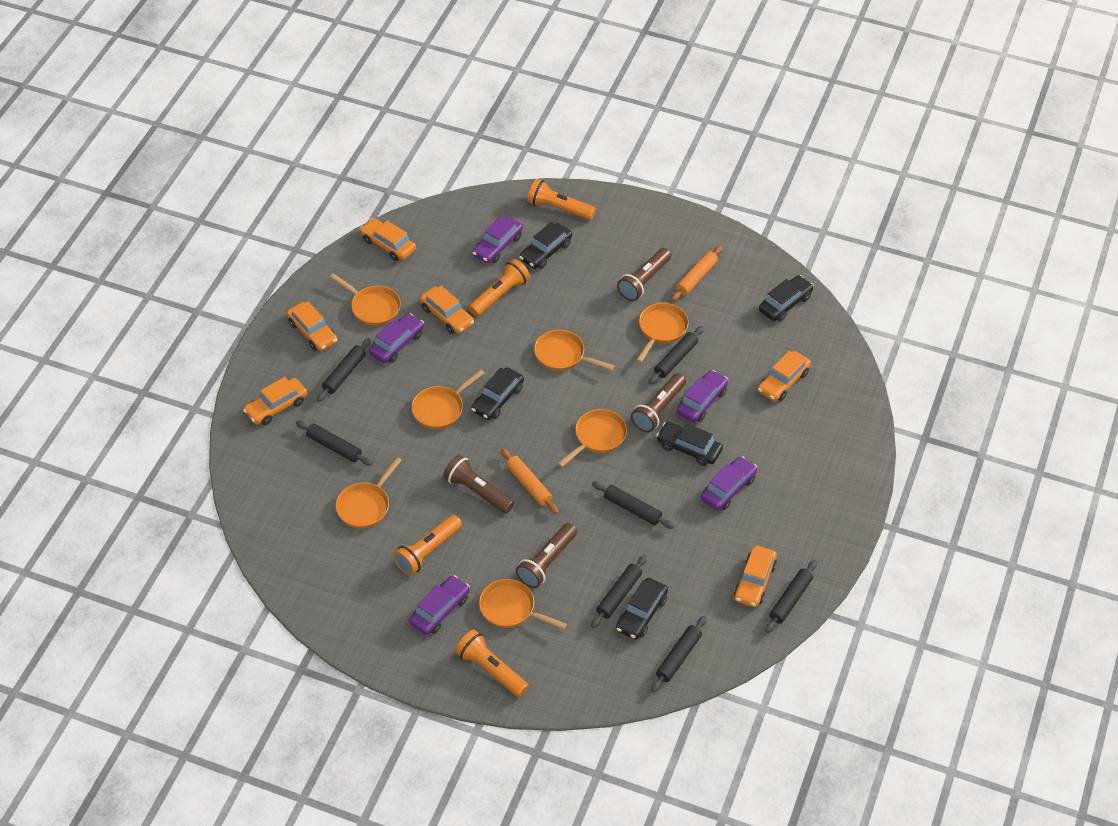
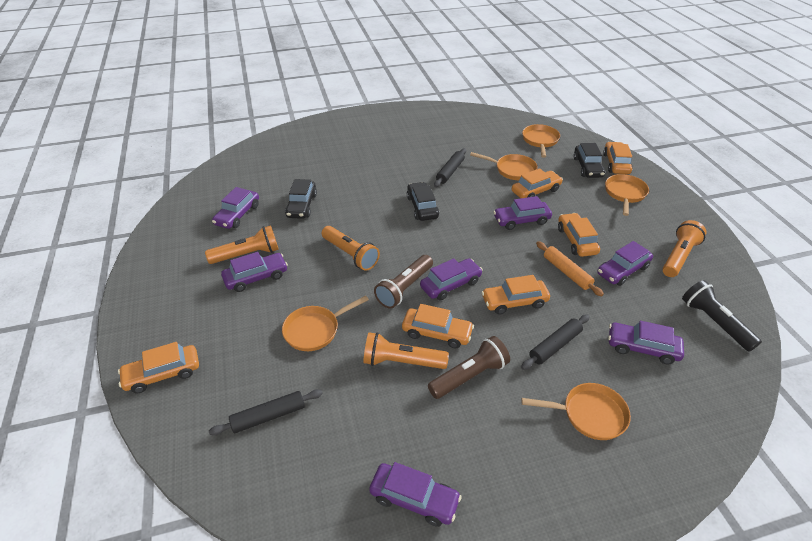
black car: [471,367,524,420] [519,222,572,269] [616,578,668,640] [656,422,723,466] [759,275,814,321] = 5 -> [285,179,317,219] [407,182,439,221] [573,143,605,178] = 3
black flashlight: none = 0 -> [682,280,762,352] = 1
black rolling pin: [296,420,372,465] [317,338,371,402] [591,555,647,628] [592,481,675,529] [648,326,704,385] [651,616,707,692] [765,560,817,633] = 7 -> [209,389,323,435] [434,148,466,187] [521,314,590,370] = 3
brown flashlight: [443,455,514,513] [516,523,577,588] [617,248,671,301] [631,373,686,432] = 4 -> [374,255,433,309] [428,336,510,399] = 2
orange pan: [330,273,401,326] [336,457,402,528] [412,369,484,429] [479,579,567,629] [534,329,615,371] [557,409,627,467] [636,303,689,363] = 7 -> [282,295,369,351] [470,152,538,180] [521,383,631,440] [522,124,560,158] [605,174,649,216] = 5
orange rolling pin: [501,448,558,514] [671,246,723,301] = 2 -> [536,241,604,296] = 1
purple car: [369,313,424,363] [409,575,470,635] [472,216,523,263] [677,370,728,423] [701,456,757,511] = 5 -> [212,187,259,229] [221,252,288,292] [369,462,462,527] [420,258,483,300] [494,196,552,230] [597,241,653,286] [608,321,684,365] = 7

